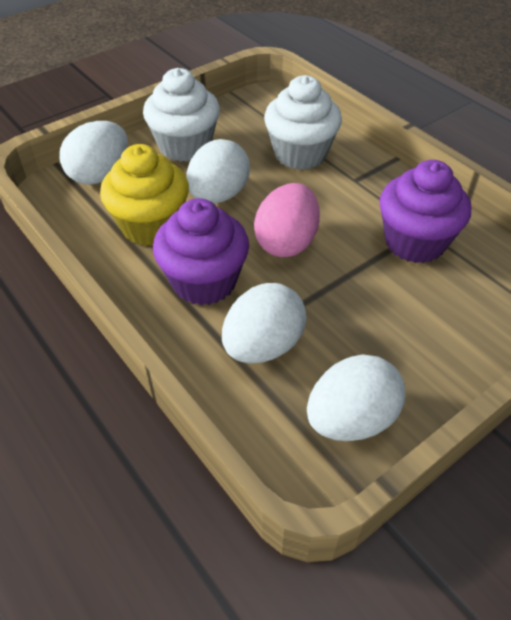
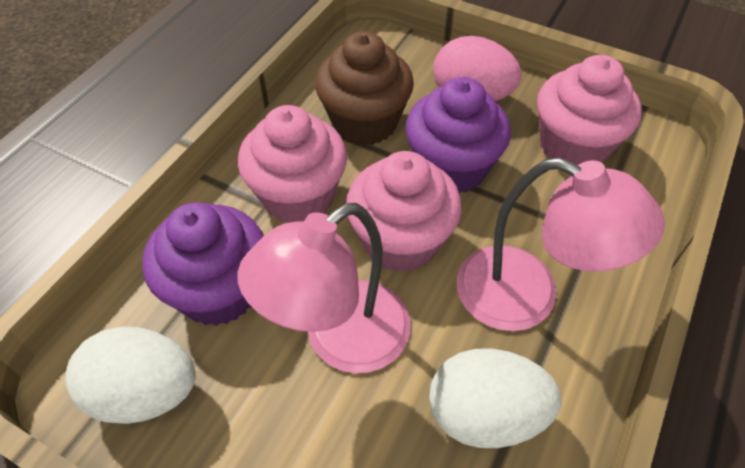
brown cupcake: none = 0 -> [315,31,414,146] = 1
pink cupcake: none = 0 -> [238,105,347,222] [346,151,462,272] [537,55,642,165] = 3
pink lamp: none = 0 -> [237,203,411,373] [457,157,665,331] = 2
white cupcake: [143,68,220,162] [264,75,342,170] = 2 -> none = 0
white egg: [59,121,128,185] [186,139,250,203] [222,283,307,363] [307,354,405,441] = 4 -> [65,327,196,424] [429,349,562,448] = 2
yellow cupcake: [100,144,189,246] = 1 -> none = 0

